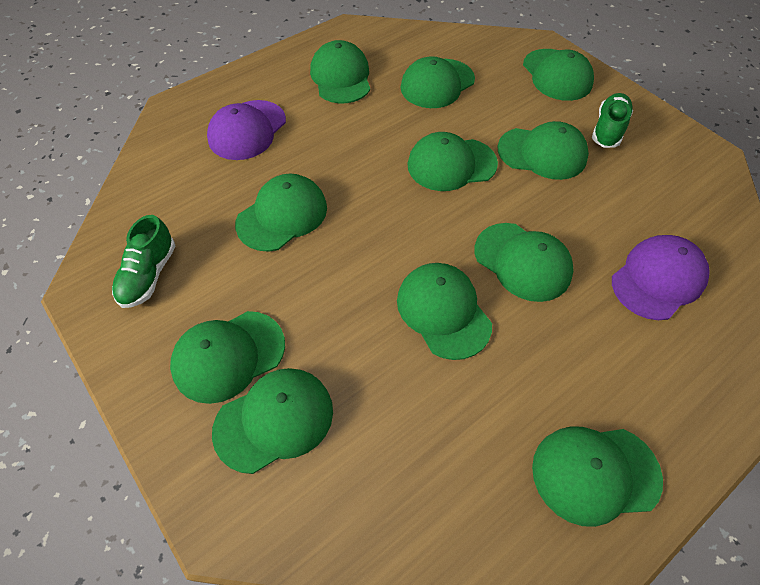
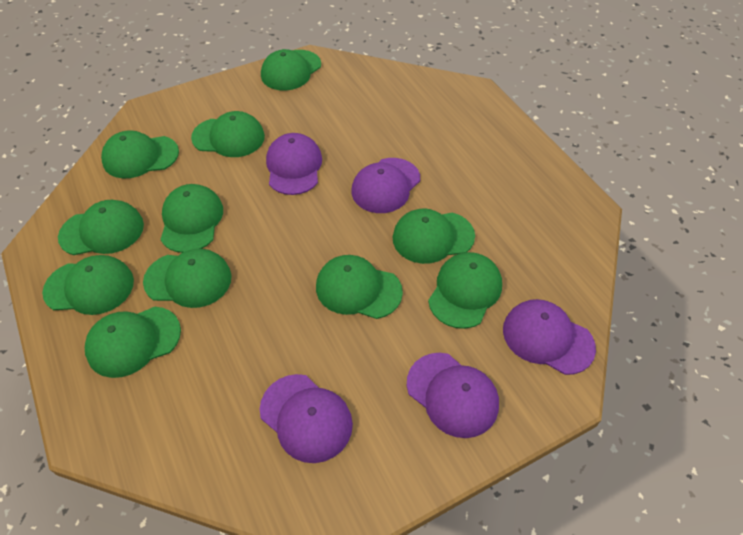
green shoe: [112,215,175,308] [592,93,633,148] = 2 -> none = 0
purple cap: [207,100,286,160] [612,235,710,320] = 2 -> [260,374,353,463] [266,133,322,195] [352,158,420,213] [407,353,499,438] [503,299,596,375] = 5

